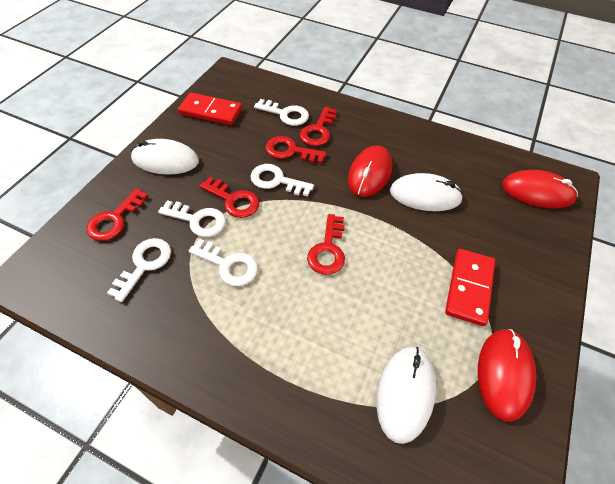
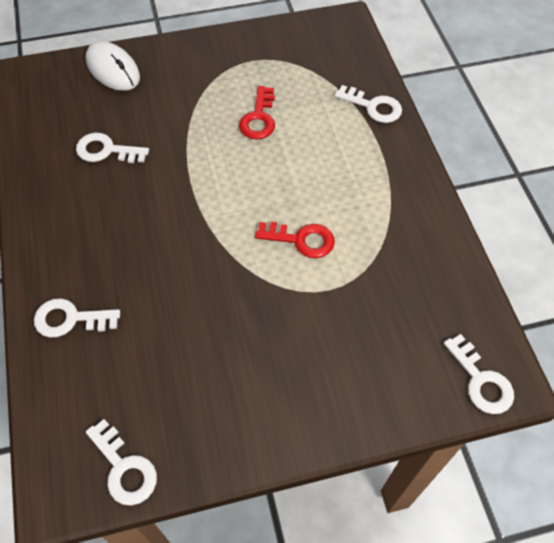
red domino: [178,93,242,125] [445,249,495,326] = 2 -> none = 0
red key: [87,188,148,241] [199,177,259,218] [265,136,327,163] [300,107,337,146] [307,214,345,275] = 5 -> [239,86,275,139] [255,222,335,258] = 2
red mouse: [348,145,393,197] [478,329,536,422] [502,170,578,208] = 3 -> none = 0
white mouse: [131,139,199,175] [377,347,436,444] [390,173,463,211] = 3 -> [86,41,140,91] = 1

